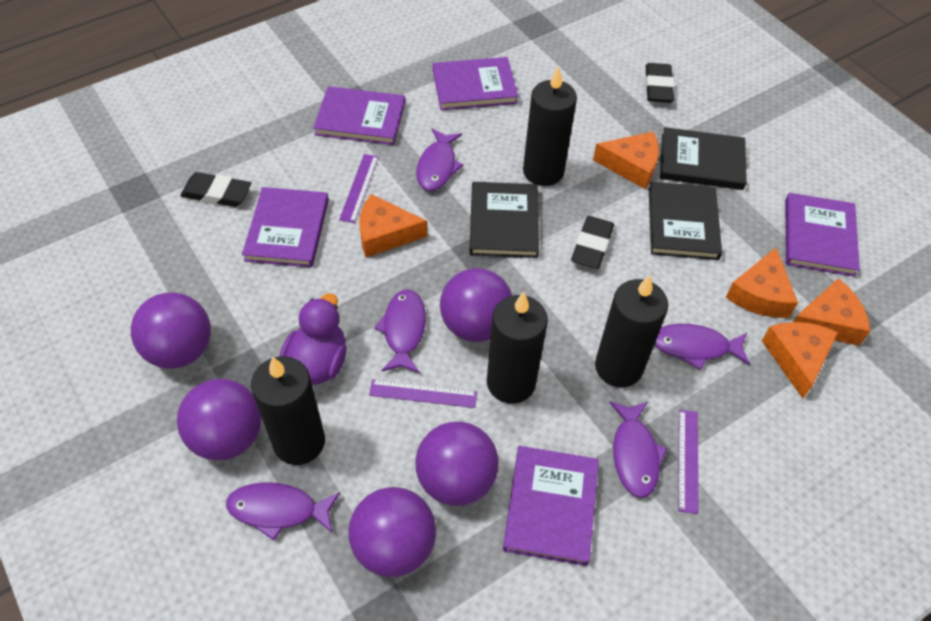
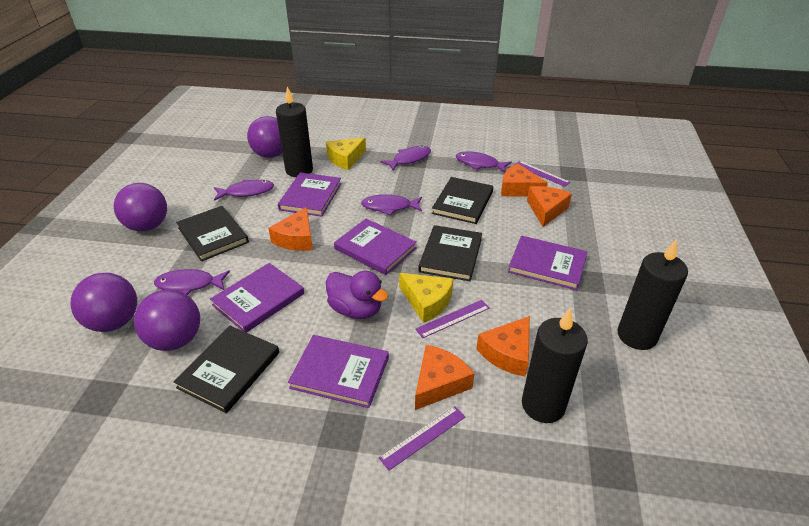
black book: [469,182,539,258] [649,182,722,260] [660,127,747,190] = 3 -> [174,326,279,413] [176,206,249,261] [418,225,482,281] [432,177,493,224] = 4
black candle: [251,356,325,465] [487,292,548,404] [523,66,577,186] [595,275,668,387] = 4 -> [276,86,313,177] [522,308,588,423] [618,239,688,350] = 3
black eraser: [180,172,251,207] [571,216,614,269] [645,63,674,103] = 3 -> none = 0
purple ball: [131,293,211,369] [177,379,262,460] [348,487,436,577] [415,422,499,506] [440,268,512,342] = 5 -> [70,273,137,332] [114,183,167,231] [134,290,200,351] [247,116,282,158] = 4
yellow cheese: none = 0 -> [326,138,366,170] [399,273,453,323] = 2

